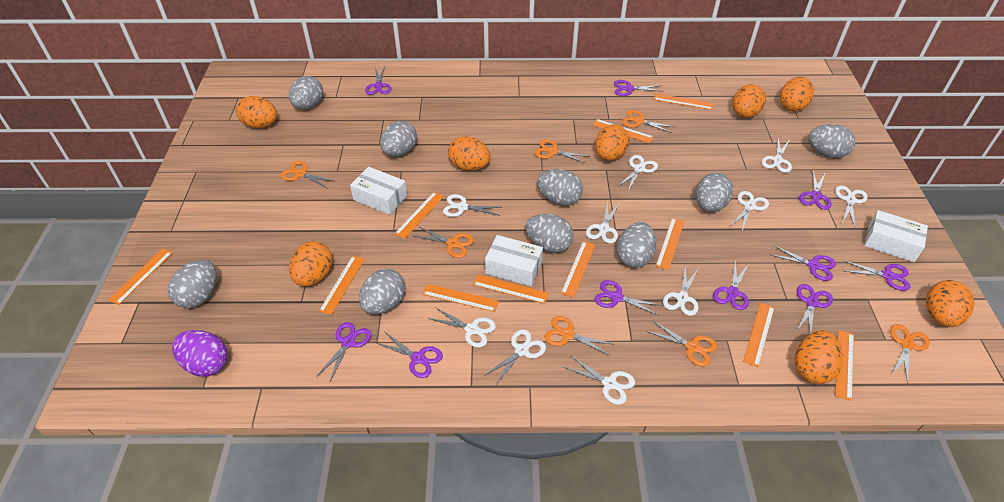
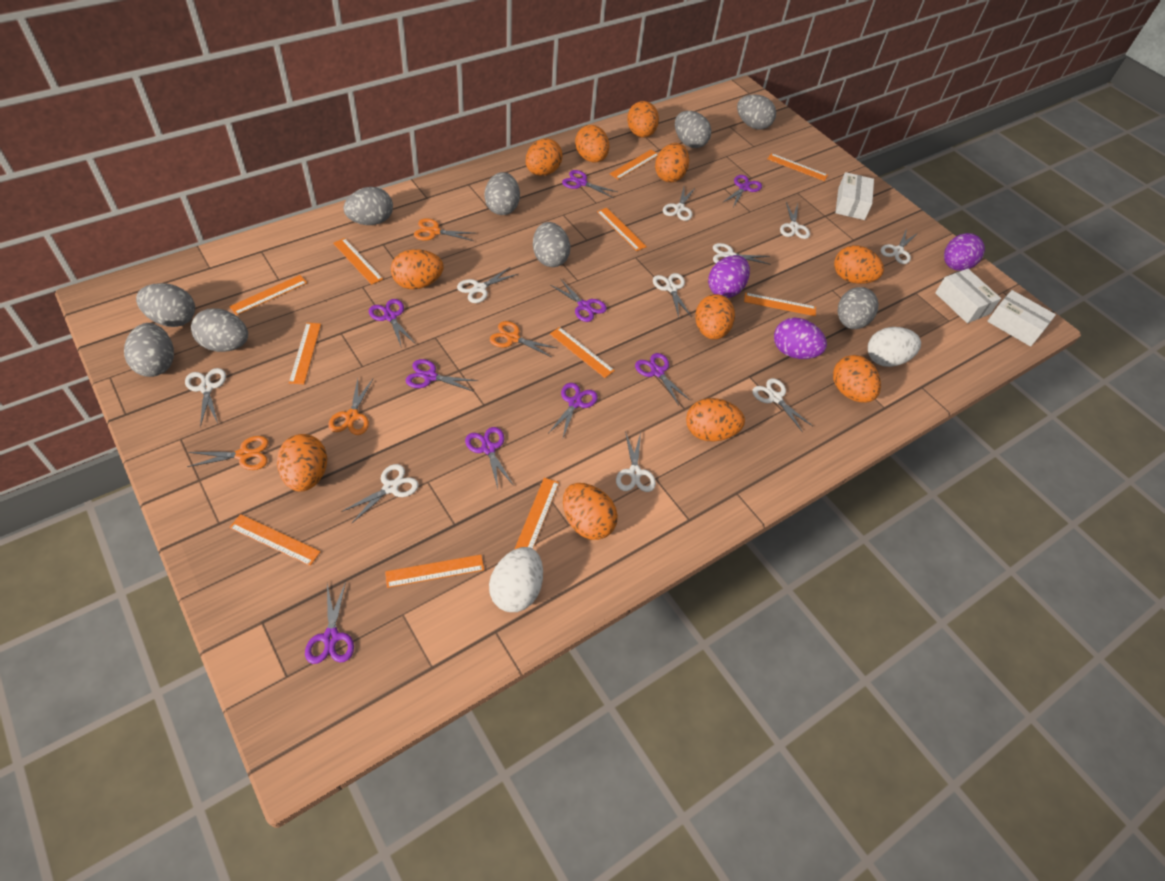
orange egg: [236,96,277,128] [289,241,333,286] [448,136,491,171] [595,124,630,161] [733,84,766,118] [780,76,814,112] [795,330,843,384] [926,280,974,327] = 8 -> [277,434,327,492] [391,249,443,289] [526,138,562,176] [563,483,618,540] [575,125,609,162] [627,101,659,138] [655,143,689,182] [686,398,745,441] [695,294,735,340] [833,355,881,403] [834,245,884,284] = 11
orange scissors: [280,161,335,188] [414,227,474,258] [534,139,590,163] [544,316,615,355] [622,110,674,133] [646,320,717,367] [890,324,930,383] = 7 -> [187,436,268,470] [328,379,373,435] [414,218,473,241] [490,321,557,357] = 4
purple egg: [172,330,228,377] = 1 -> [708,255,750,298] [774,317,827,359] [944,233,985,271] = 3
purple scissors: [316,322,372,383] [365,67,392,95] [376,332,443,378] [595,280,660,316] [614,80,664,96] [713,261,749,310] [771,245,836,281] [797,284,833,334] [799,171,832,210] [843,260,910,291] = 10 -> [305,581,354,664] [369,299,416,348] [406,359,478,392] [465,427,514,488] [549,383,598,438] [551,278,607,322] [562,170,618,198] [635,353,691,405] [722,175,762,207] = 9
white egg: none = 0 -> [489,547,543,612] [868,327,921,367] = 2

